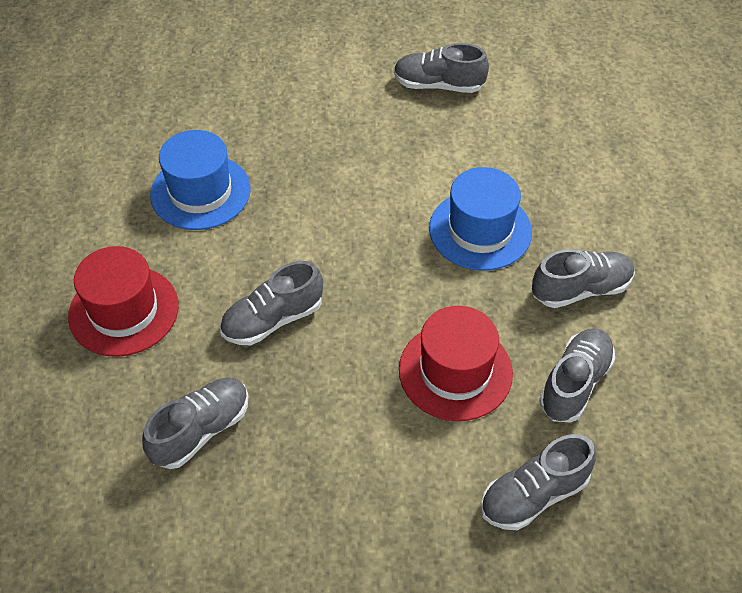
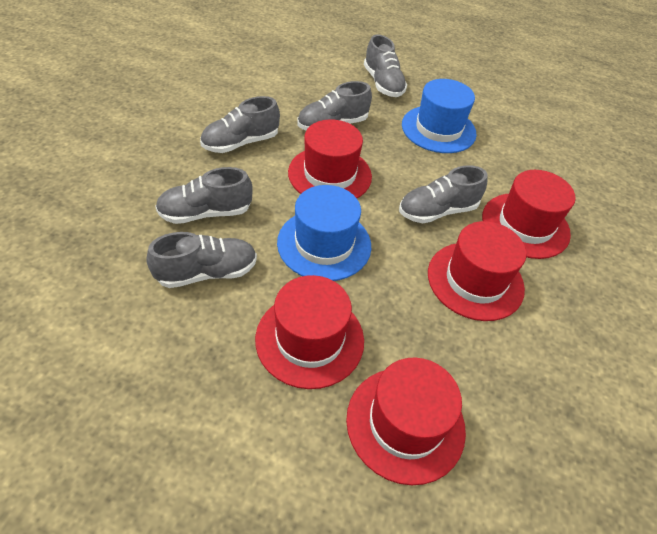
red hat: [68,246,179,357] [399,306,513,421] = 2 -> [255,275,364,389] [288,120,372,198] [346,358,466,485] [428,221,527,321] [482,170,576,259] = 5

